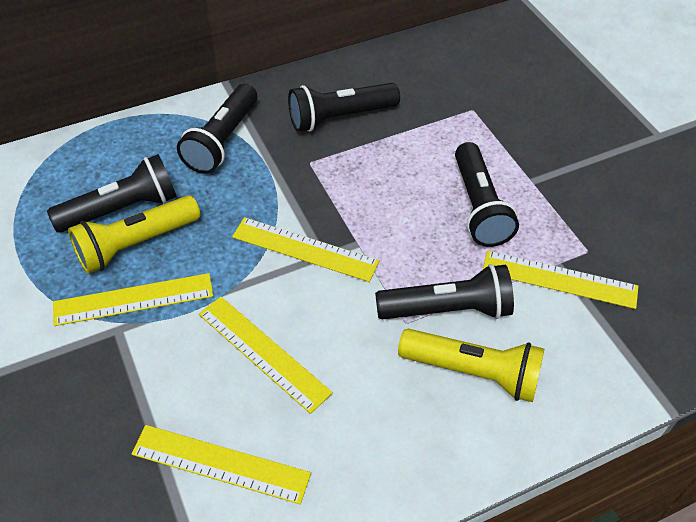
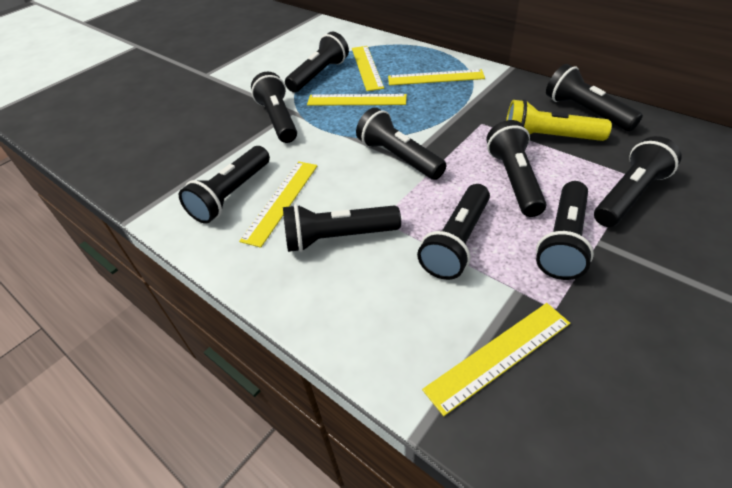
black flashlight: [47,154,177,233] [177,84,257,174] [288,83,400,132] [375,264,514,319] [455,142,519,247] = 5 -> [179,146,270,224] [251,72,297,143] [283,204,401,252] [285,32,349,93] [356,107,446,180] [417,184,490,280] [486,120,547,217] [536,181,594,280] [546,64,643,131] [594,136,682,227] = 10
yellow flashlight: [68,195,200,274] [398,328,544,402] = 2 -> [506,99,612,141] = 1

